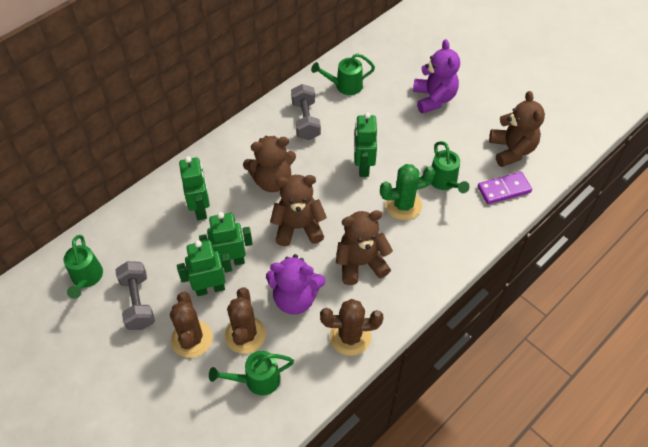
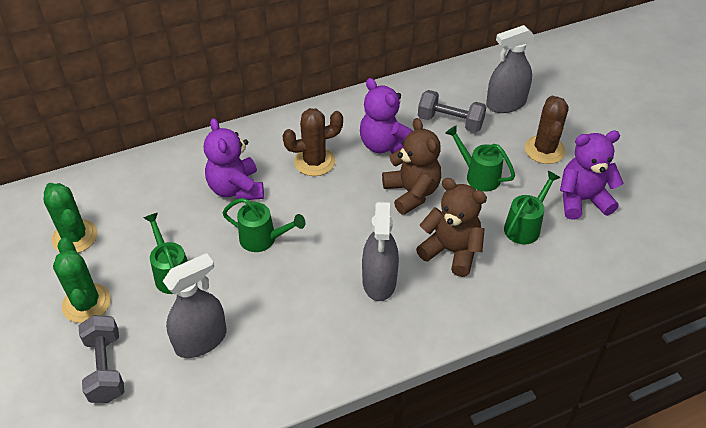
brown cactus: [170,292,213,358] [225,288,266,354] [320,299,383,356] = 3 -> [282,108,343,176] [525,96,569,164] = 2
brown teddy bear: [243,136,296,192] [270,175,327,246] [336,210,393,285] [489,91,545,167] = 4 -> [382,118,441,215] [416,178,487,277] = 2
green cactus: [380,164,435,220] = 1 -> [43,183,97,253] [53,238,111,323] = 2
green robot: [177,240,232,296] [179,156,210,220] [199,212,253,268] [354,112,377,177] = 4 -> none = 0
grey spray bottle: none = 0 -> [163,253,227,358] [362,202,399,301] [486,25,535,113] = 3
purple domino: [478,172,532,204] = 1 -> none = 0
purple teddy bear: [266,254,326,315] [413,39,460,114] = 2 -> [204,118,264,200] [360,78,413,154] [560,131,624,220] = 3

